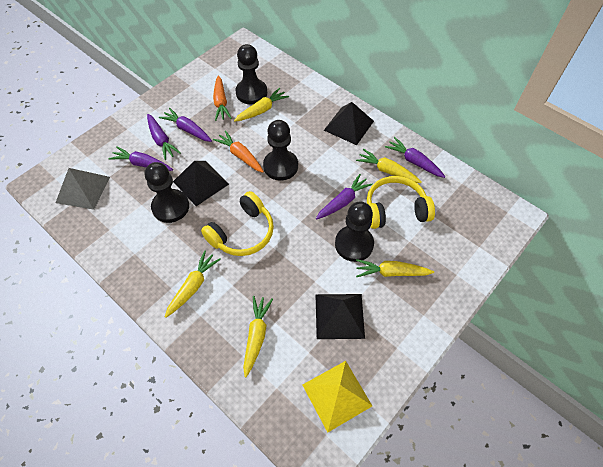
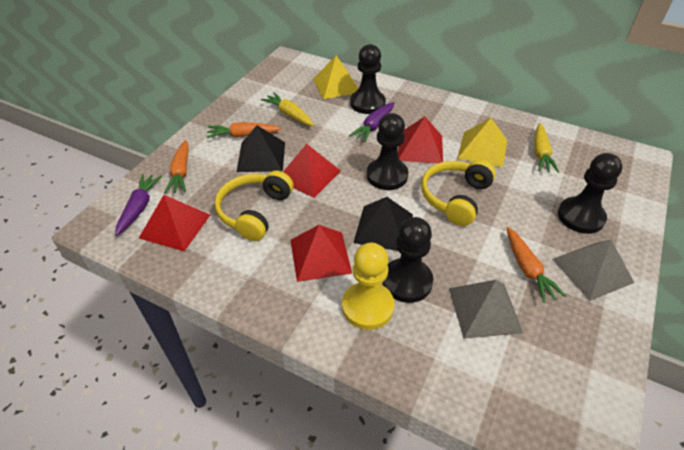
black pyramid: [173,161,229,206] [315,294,365,339] [324,102,374,145] = 3 -> [237,125,285,172] [353,197,413,251] = 2
grey pyramid: [56,168,110,210] = 1 -> [449,280,523,339] [553,240,634,301] = 2
orange carrot: [213,75,232,121] [213,130,264,173] = 2 -> [164,140,189,194] [207,122,281,138] [507,227,566,303] = 3
purple carrot: [108,146,173,171] [147,114,181,160] [159,108,212,142] [316,174,373,219] [385,137,445,178] = 5 -> [115,174,162,236] [349,102,394,142] = 2
red pyramid: none = 0 -> [139,195,210,251] [283,144,340,198] [290,225,352,282] [398,117,443,164] = 4
yellow carrot: [165,251,221,318] [234,88,289,122] [243,296,273,377] [356,149,422,183] [356,259,434,277] = 5 -> [261,92,314,126] [534,123,559,173] = 2
yellow pawn: none = 0 -> [342,243,395,330] = 1
yellow pyramid: [303,361,372,432] = 1 -> [313,56,358,99] [457,118,507,168] = 2

